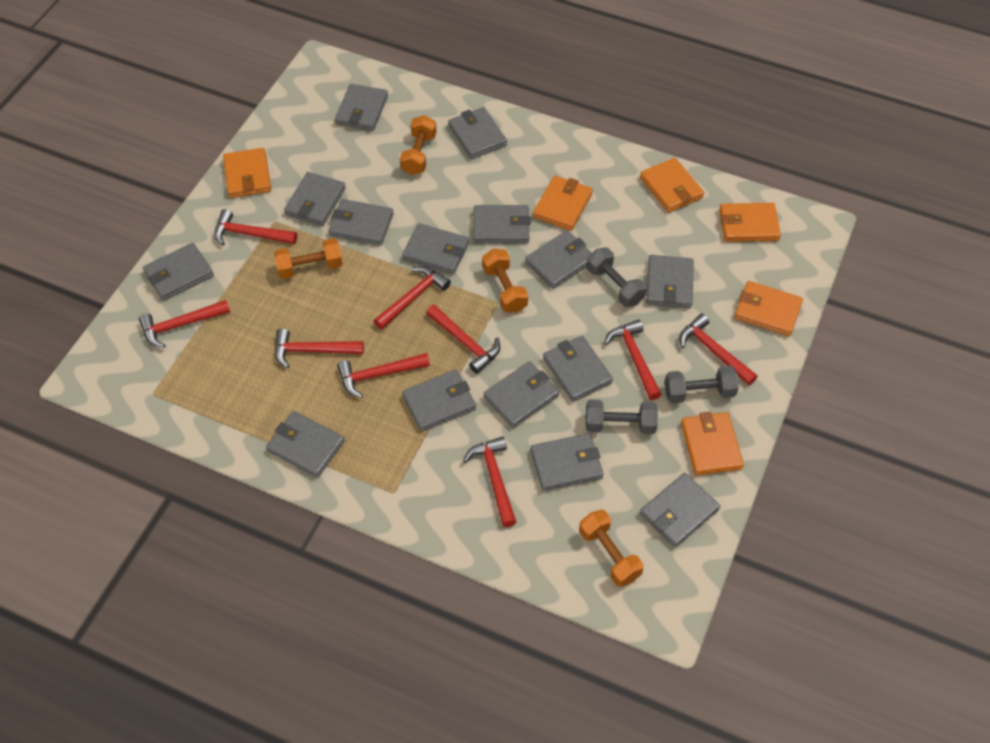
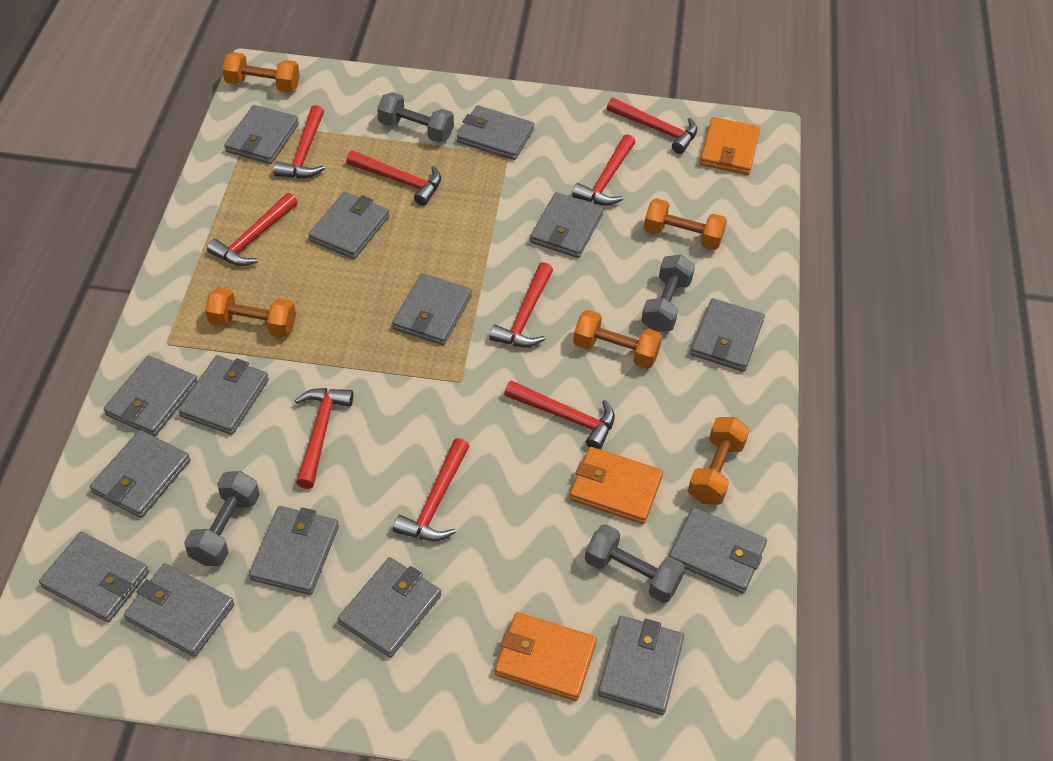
grey dumbbell: [586,400,658,434] [587,247,647,307] [665,366,739,404] = 3 -> [184,471,260,566] [377,92,454,142] [585,524,685,603] [641,255,695,332] = 4
orange dumbbell: [274,238,343,279] [400,115,437,175] [482,249,528,313] [579,510,644,587] = 4 -> [205,287,296,337] [222,52,300,93] [573,310,662,369] [644,198,727,250] [688,417,750,505] = 5
orange wallet: [223,148,271,198] [533,176,593,231] [640,158,704,212] [681,412,744,476] [719,203,781,242] [734,281,803,336] = 6 -> [495,612,597,701] [570,447,663,524] [700,117,760,175] = 3

